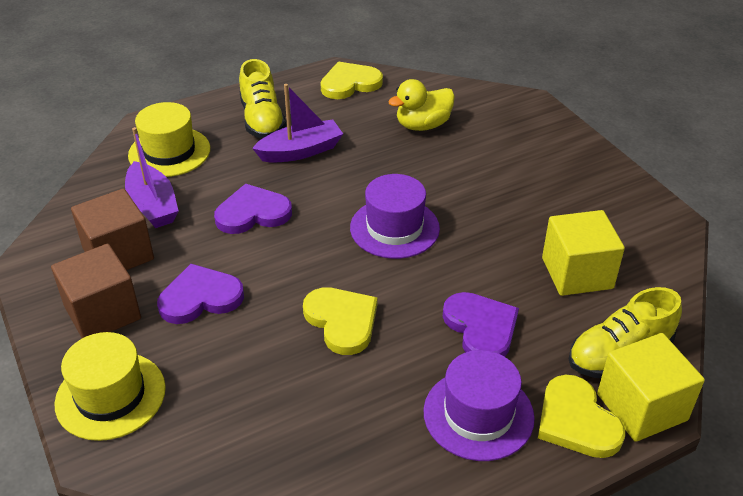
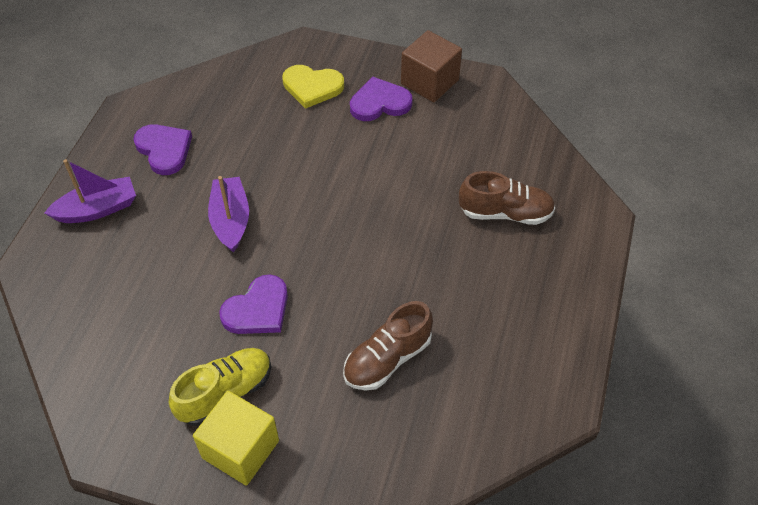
brown cube: [51,243,141,338] [71,188,154,270] = 2 -> [401,30,462,102] = 1
brown shoe: none = 0 -> [343,301,433,391] [459,171,555,225] = 2
purple hat: [350,174,440,259] [424,350,535,461] = 2 -> none = 0
yellow cube: [542,210,625,296] [597,333,705,442] = 2 -> [193,391,279,485] = 1
yellow duck: [388,79,455,131] = 1 -> none = 0
yellow hat: [54,332,166,441] [128,102,210,177] = 2 -> none = 0
yellow heart: [303,287,377,355] [320,62,383,99] [538,375,625,458] = 3 -> [282,65,344,109] = 1
yellow shoe: [239,59,286,138] [569,287,682,378] = 2 -> [169,348,272,426] = 1

